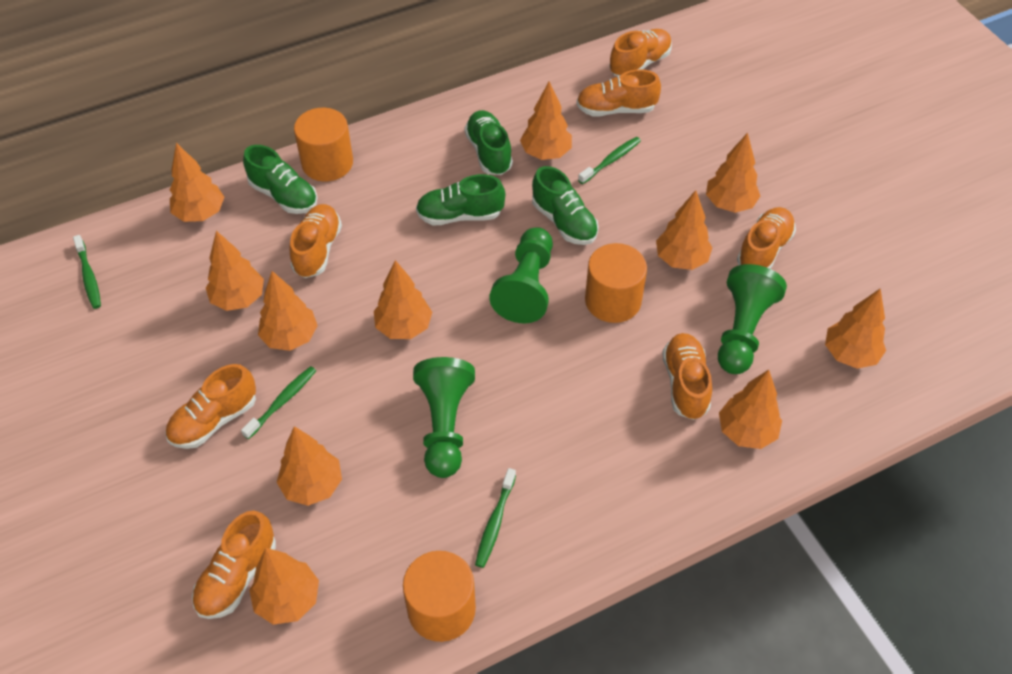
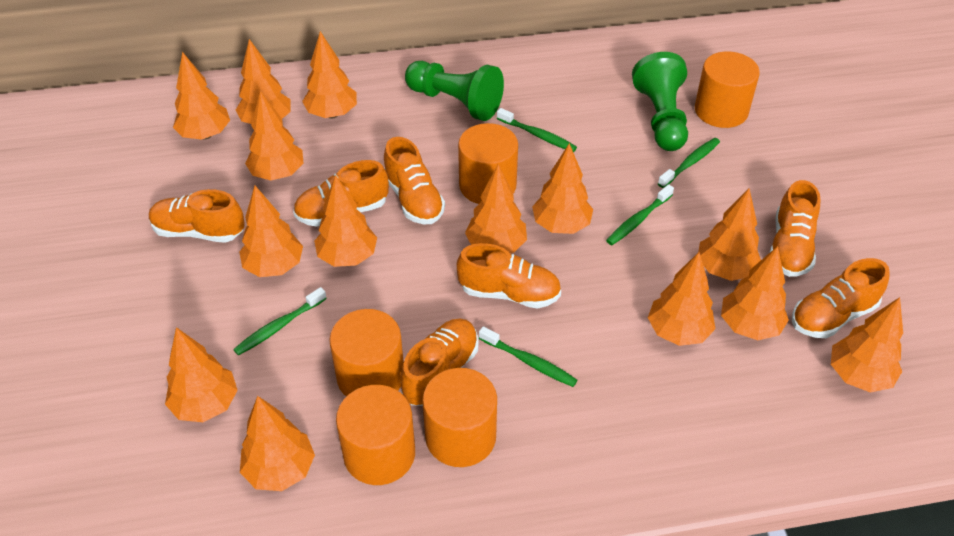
green pawn: [413,357,475,478] [489,227,553,323] [718,264,787,374] = 3 -> [405,61,504,121] [632,52,688,151] = 2
green shoe: [243,145,317,214] [416,174,505,225] [464,110,513,175] [532,166,599,245] = 4 -> none = 0
green toothbrush: [73,235,101,309] [241,366,316,440] [475,468,516,568] [578,137,641,184] = 4 -> [233,287,327,356] [479,326,577,387] [497,108,577,152] [606,184,674,245] [658,138,720,188] = 5
orange cylinder: [294,108,353,182] [403,551,476,642] [585,243,647,323] = 3 -> [329,309,404,397] [336,385,415,485] [422,368,497,467] [458,123,518,204] [695,52,760,128] = 5
orange tree: [170,143,224,222] [206,231,264,311] [249,548,319,625] [258,271,318,351] [277,426,342,506] [374,260,432,339] [520,81,572,160] [656,190,713,270] [706,133,760,213] [719,370,782,449] [825,288,886,369] = 11 -> [165,327,238,422] [173,52,230,140] [236,39,291,124] [239,186,303,277] [240,396,315,491] [245,91,303,181] [302,31,357,118] [314,175,377,267] [465,164,527,253] [532,143,593,234] [648,252,715,346] [698,188,761,281] [721,246,789,340] [831,297,903,393] = 14

